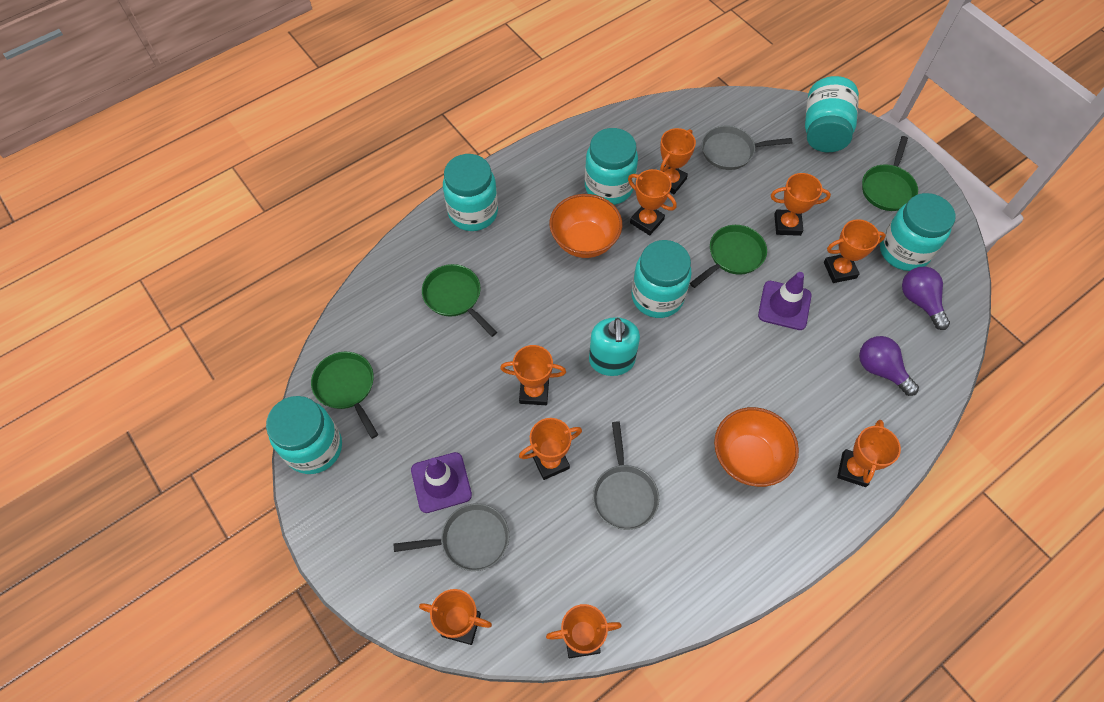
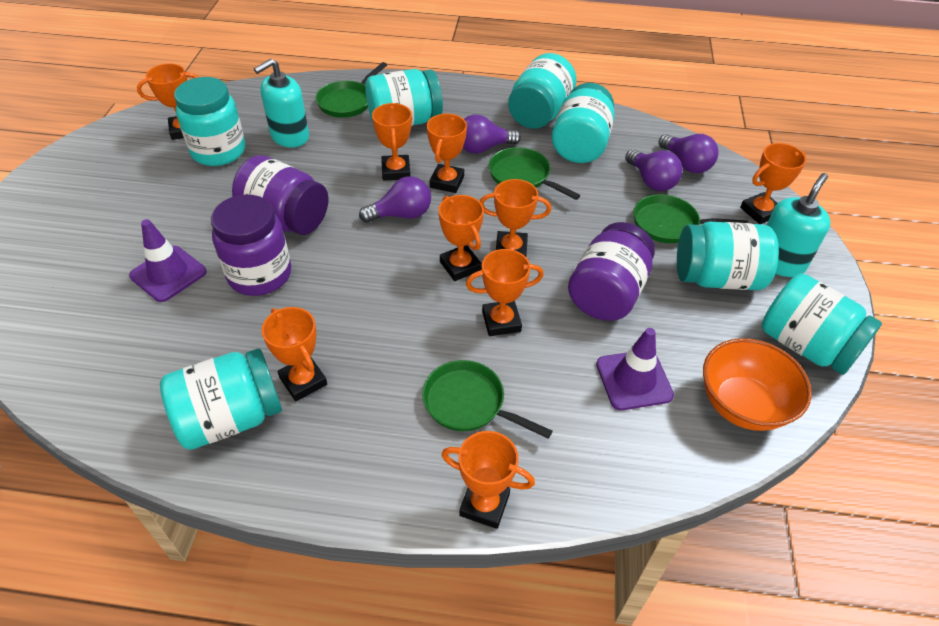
grey pan: [394,503,509,571] [593,422,659,530] [702,126,792,170] = 3 -> none = 0
orange bowl: [549,194,622,258] [714,407,799,487] = 2 -> [703,338,812,431] = 1
purple jar: none = 0 -> [211,195,291,296] [232,155,328,235] [568,222,655,321] = 3
purple light bulb: [859,336,919,396] [902,266,950,330] = 2 -> [359,176,431,223] [463,114,521,154] [625,149,683,191] [658,134,718,173] = 4
turquoise jar: [266,396,342,474] [443,154,498,231] [585,128,638,205] [632,240,692,318] [805,76,859,152] [880,193,955,271] = 6 -> [160,349,282,450] [174,77,246,166] [365,69,443,126] [508,53,577,129] [552,83,615,163] [677,222,779,290] [762,274,882,375] = 7
turquoise soap dispenser: [589,317,640,376] = 1 -> [254,59,309,147] [767,173,830,277] = 2

